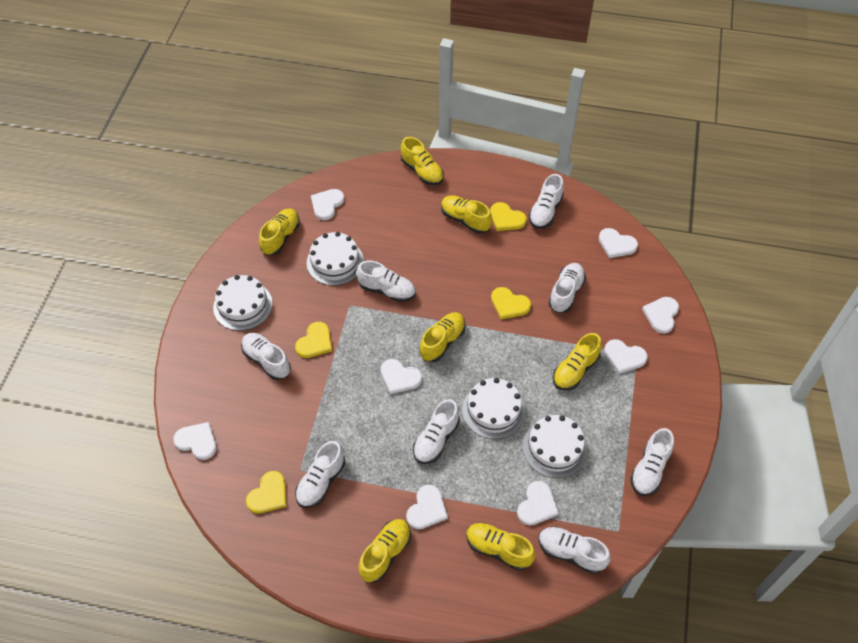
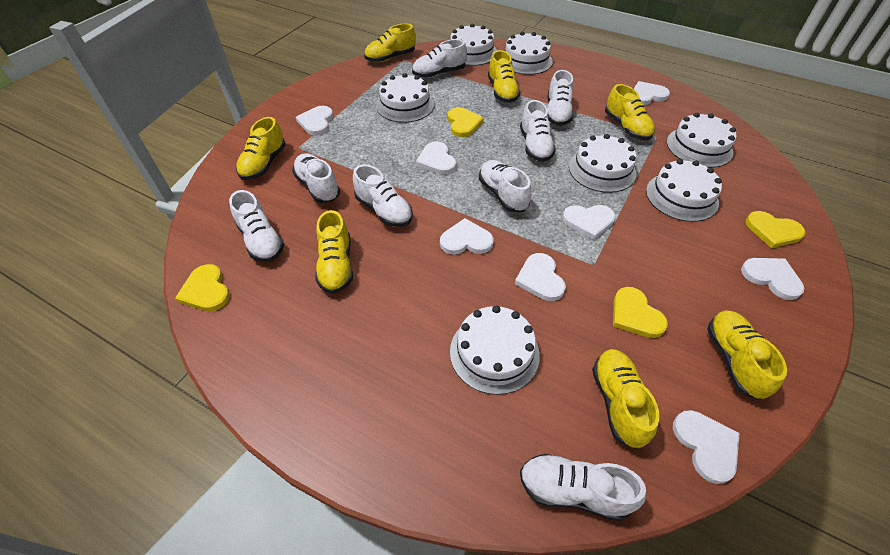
white cake: [213,275,273,331] [307,232,364,286] [462,378,525,439] [523,415,587,478] = 4 -> [376,73,434,123] [450,24,497,66] [450,305,540,395] [505,32,553,75] [569,134,637,193] [646,159,722,222] [667,113,736,168] = 7

